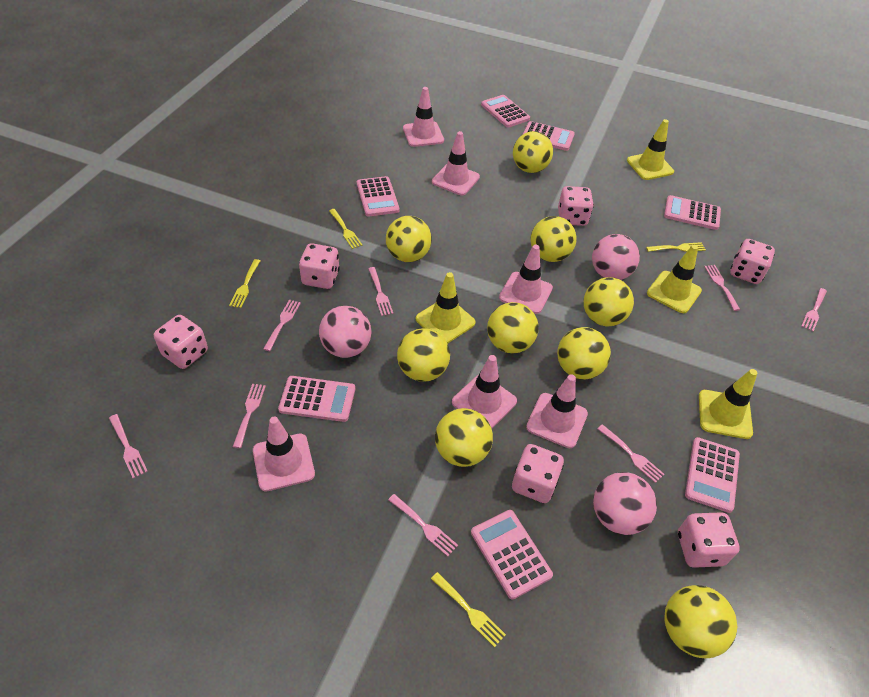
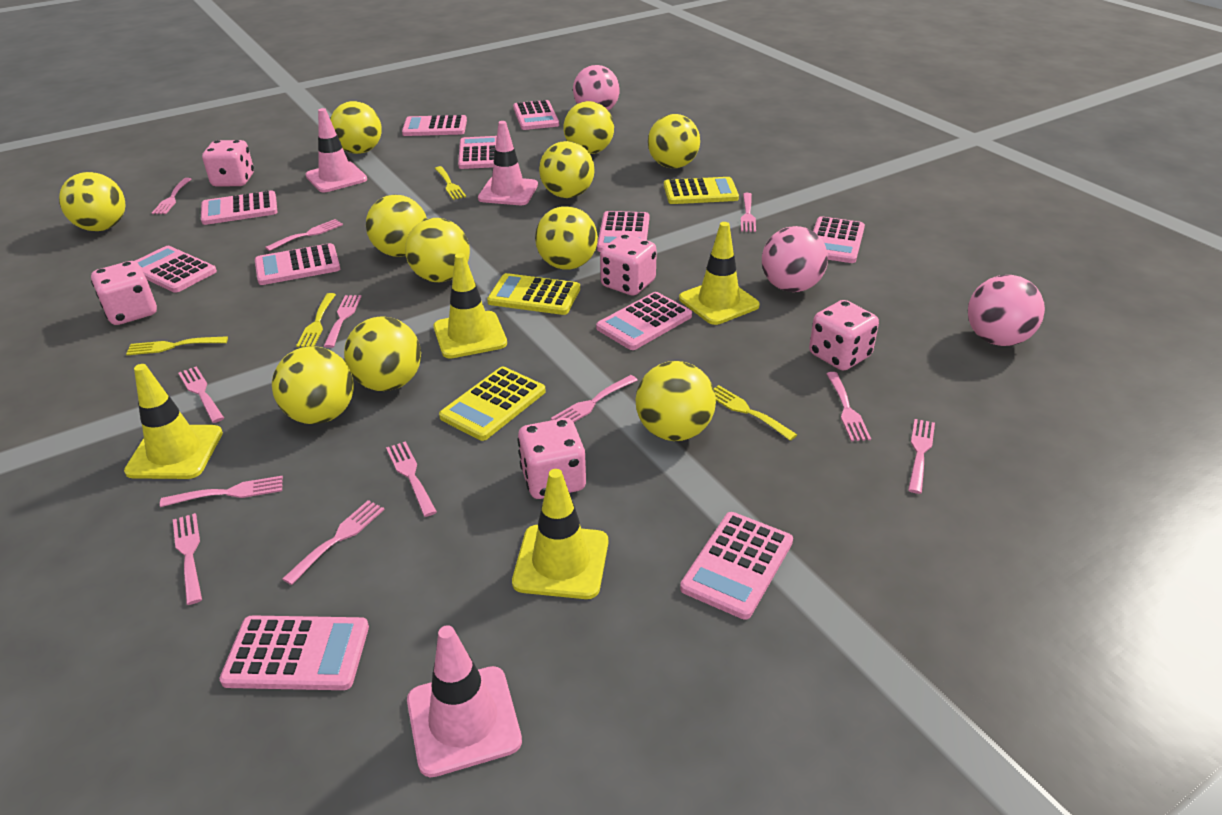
pink calculator: [278,376,355,422] [357,176,400,217] [471,510,553,599] [481,95,530,127] [523,121,575,151] [664,195,721,230] [685,437,740,513] = 7 -> [135,246,217,293] [201,190,277,225] [219,615,369,690] [255,243,340,285] [402,115,467,136] [458,136,497,169] [513,100,559,130] [596,292,692,350] [597,211,649,252] [680,512,793,620] [813,216,865,263] = 11
pink dice: [154,315,208,369] [299,243,340,289] [512,444,564,503] [558,186,594,226] [678,512,740,568] [730,239,775,284] = 6 -> [91,261,157,325] [202,140,254,187] [517,418,586,499] [600,234,657,295] [809,300,879,371] = 5
pink fork: [109,414,148,478] [233,384,266,448] [263,300,301,351] [368,267,393,316] [388,494,458,557] [598,424,664,483] [704,265,740,311] [801,288,827,331] = 8 -> [152,178,191,214] [160,476,283,507] [173,513,202,605] [178,366,224,423] [265,219,343,251] [282,500,385,585] [324,295,362,348] [386,441,437,517] [551,375,638,422] [741,193,756,232] [826,372,871,441] [908,419,935,494] = 12
pink traffic cone: [253,417,315,492] [403,87,444,147] [432,131,480,196] [452,355,517,429] [499,245,553,314] [526,375,588,448] = 6 -> [305,108,367,192] [407,625,522,777] [478,121,538,205] = 3
yellow ball: [386,216,432,262] [397,328,450,382] [435,408,493,467] [487,302,539,353] [513,131,553,173] [531,216,576,262] [557,327,611,380] [584,277,634,326] [664,585,737,658] = 9 -> [59,172,126,231] [272,346,354,424] [330,101,382,154] [344,316,421,391] [366,195,427,257] [405,218,470,282] [535,206,598,270] [539,141,594,198] [563,101,614,154] [635,361,716,441] [648,114,700,168] = 11
yellow calculator: none = 0 -> [439,366,546,441] [487,273,580,315] [664,177,739,204] = 3

